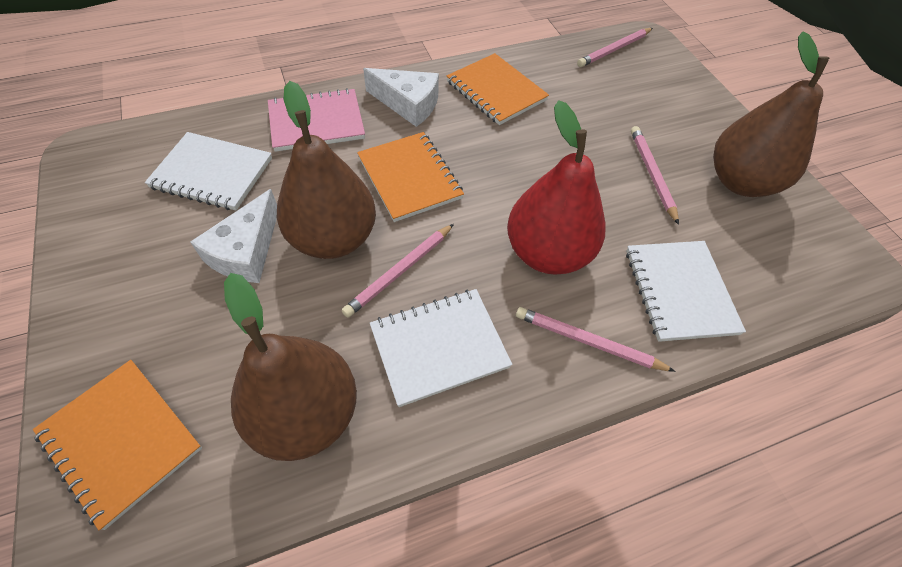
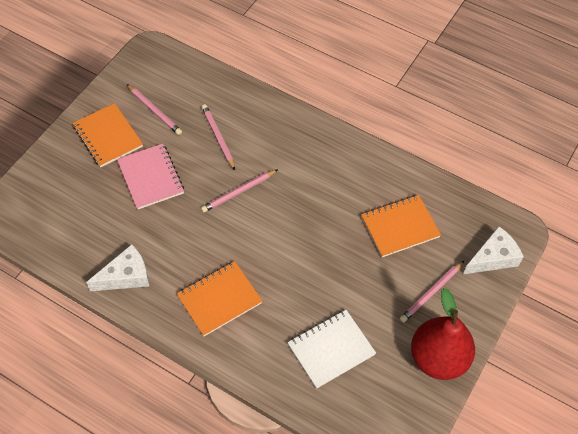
brown pear: [224,273,357,461] [277,81,376,259] [713,31,829,197] = 3 -> none = 0
white notebook: [145,132,272,211] [370,289,512,407] [626,241,746,342] = 3 -> [287,310,376,389] = 1

